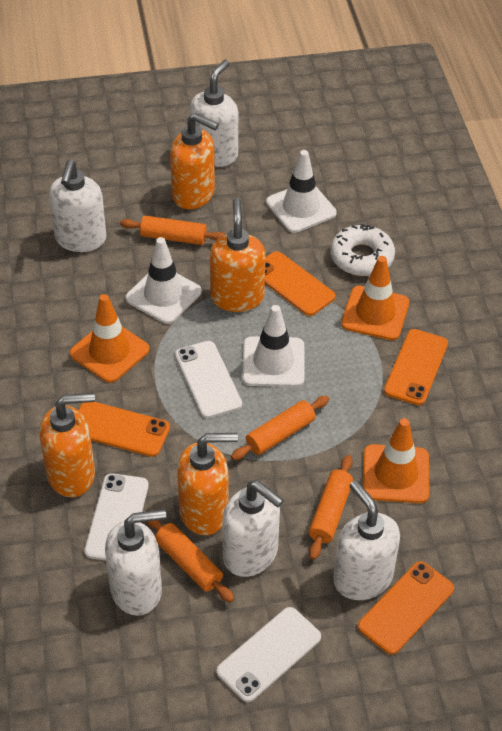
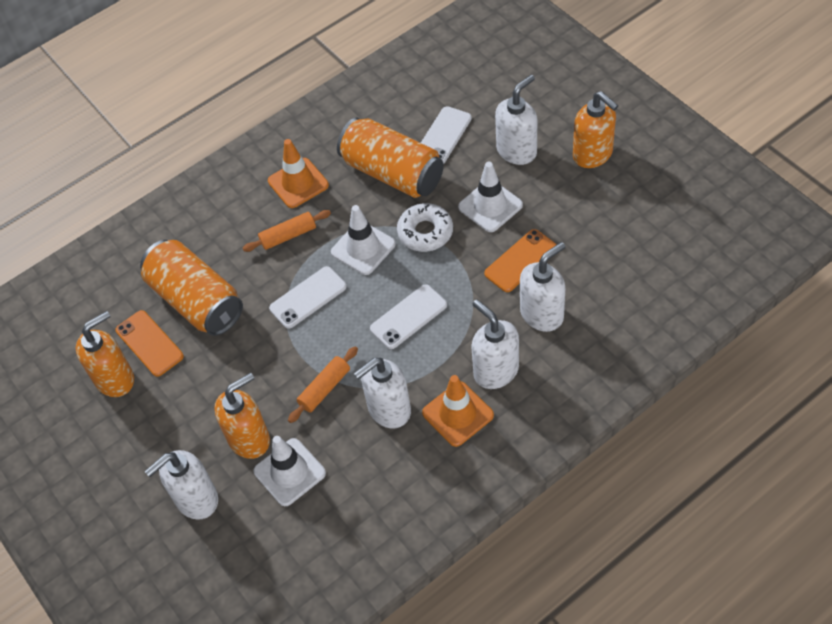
orange can: none = 0 -> [140,240,243,336] [337,117,444,198] = 2
orange phone: [78,402,170,457] [265,251,335,316] [358,561,454,655] [384,329,448,405] = 4 -> [116,310,184,377] [484,229,557,292] = 2
orange rolling pin: [120,216,225,245] [147,520,234,603] [231,396,329,460] [309,455,353,560] = 4 -> [243,210,331,252] [288,346,358,423] = 2
orange soap dispenser: [39,393,95,497] [170,113,219,209] [177,433,238,535] [210,198,266,312] = 4 -> [76,311,134,397] [214,373,270,459] [573,91,618,168] = 3
orange traffic cone: [70,294,150,383] [341,256,409,340] [363,418,429,503] = 3 -> [268,139,329,208] [422,375,494,447] = 2

